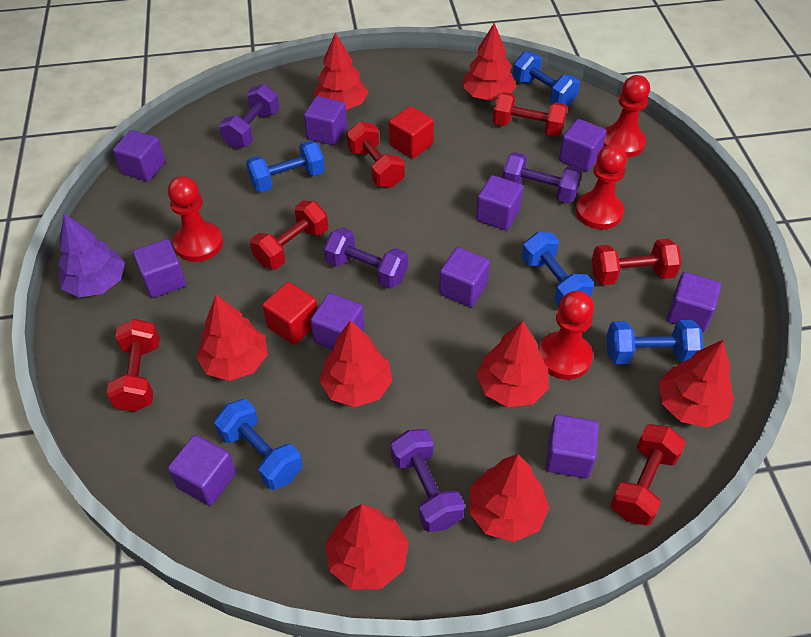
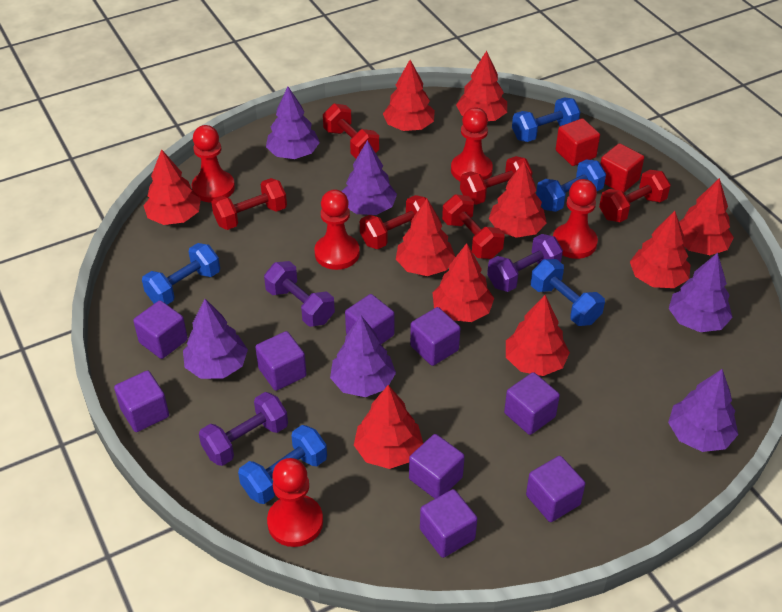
purple cube: [113,130,165,182] [133,239,186,298] [168,435,236,506] [304,96,347,145] [311,293,364,350] [439,247,490,307] [476,175,523,231] [545,414,599,479] [559,119,607,172] [667,272,721,332] = 10 -> [114,370,169,432] [133,300,188,359] [255,331,307,391] [345,294,394,344] [409,434,465,499] [410,307,461,366] [420,489,478,558] [504,372,560,435] [526,456,585,522] = 9
purple dumbbell: [219,84,280,149] [324,227,408,289] [390,429,465,532] [502,152,582,203] = 4 -> [199,392,288,466] [264,261,335,327] [487,234,563,292] = 3
purple tree: [58,213,125,298] = 1 -> [183,299,248,379] [266,87,320,159] [330,316,396,397] [341,140,397,215] [668,369,738,452] [669,253,733,332] = 6
red pawn: [168,176,223,262] [538,291,594,379] [575,144,627,229] [603,75,650,158] = 4 -> [192,125,235,203] [267,458,323,547] [314,190,360,270] [451,107,493,181] [553,179,598,259] = 5
red tree: [196,295,268,381] [314,32,368,110] [319,320,392,407] [325,504,409,589] [462,23,517,101] [469,454,549,542] [476,321,549,407] [659,340,734,428] = 8 -> [143,149,201,225] [354,385,423,469] [383,60,435,131] [396,199,455,276] [432,243,494,322] [456,51,507,121] [489,162,547,238] [506,295,570,376] [630,211,691,288] [679,178,734,255] = 10

